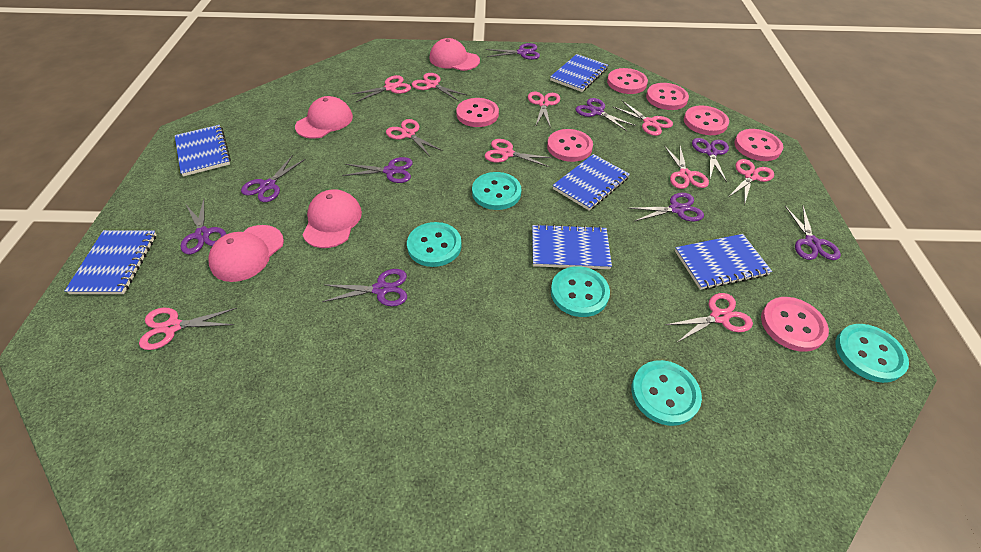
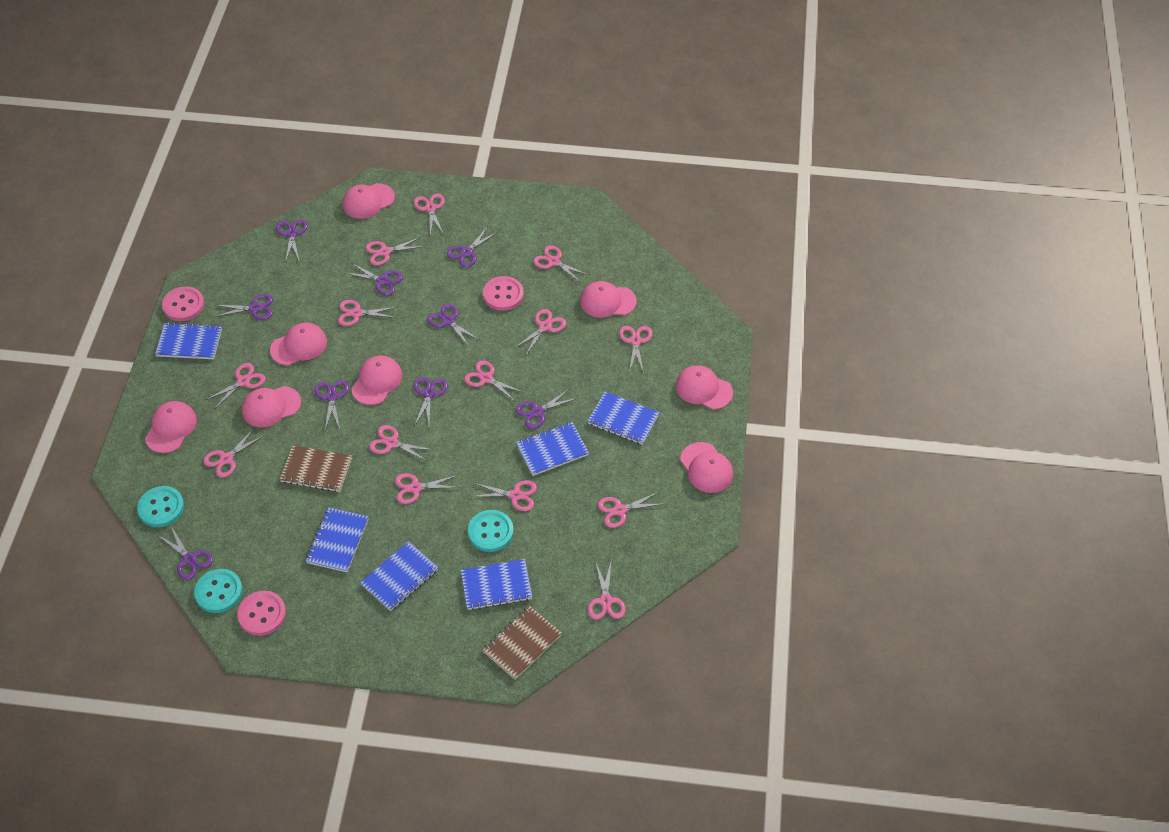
brown notebook: none = 0 -> [280,445,352,492] [483,606,562,680] = 2
pink button: [456,98,499,127] [547,129,593,162] [607,68,648,94] [646,83,689,110] [684,106,729,135] [734,129,783,161] [761,297,829,352] = 7 -> [162,286,204,321] [238,591,286,636] [483,276,524,311] = 3
pink cap: [208,225,284,282] [295,96,353,139] [302,189,362,248] [429,38,480,71] = 4 -> [145,401,197,453] [242,386,301,427] [270,323,327,366] [343,183,395,219] [351,356,402,405] [580,281,637,318] [676,365,733,410] [680,442,733,493] = 8
pink scissors: [139,308,237,350] [350,75,411,102] [386,119,443,157] [412,73,468,101] [485,139,553,167] [528,92,560,128] [612,101,673,136] [664,146,709,189] [665,293,753,343] [728,159,774,205] = 10 -> [203,427,265,478] [206,363,266,409] [338,300,397,326] [366,237,425,265] [369,425,434,462] [395,473,460,504] [414,193,445,235] [464,361,525,402] [471,480,537,511] [515,309,566,355] [533,245,589,283] [588,561,626,620] [598,492,662,528] [619,326,652,373] = 14
turquoise button: [407,222,462,267] [472,172,521,210] [551,266,610,317] [631,360,702,426] [836,324,909,383] = 5 -> [137,486,184,527] [194,569,243,613] [468,510,514,552] = 3

